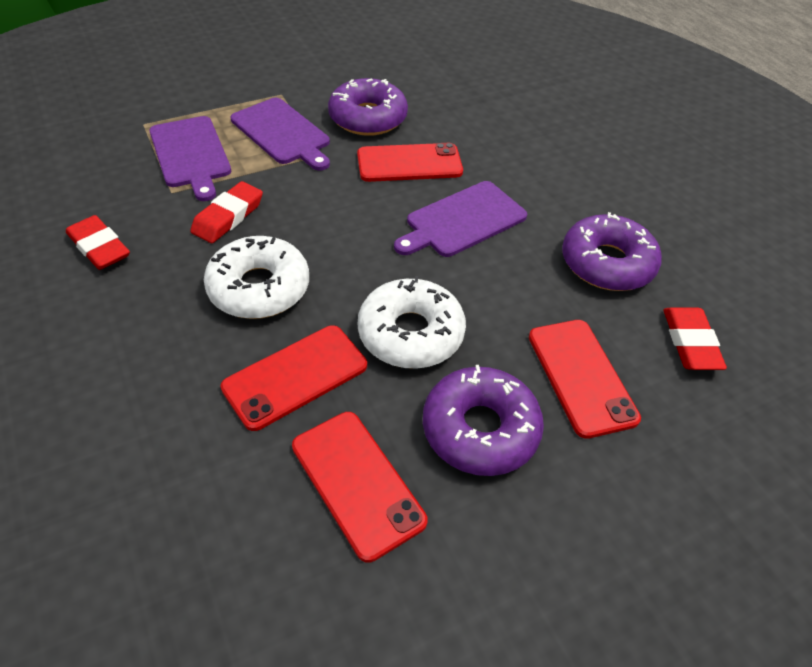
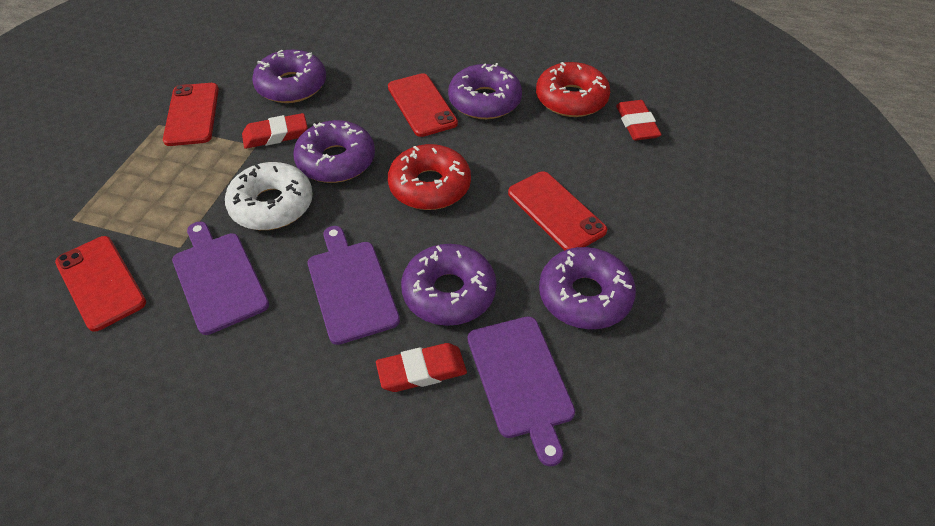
purple donut: [328,78,408,136] [423,365,544,476] [562,212,662,291] = 3 -> [252,50,326,103] [293,120,375,183] [401,244,497,326] [448,63,522,119] [539,247,636,329] = 5
red donut: none = 0 -> [388,144,471,210] [536,62,610,117] = 2
white donut: [204,236,309,319] [358,276,466,369] = 2 -> [225,162,313,230] = 1

